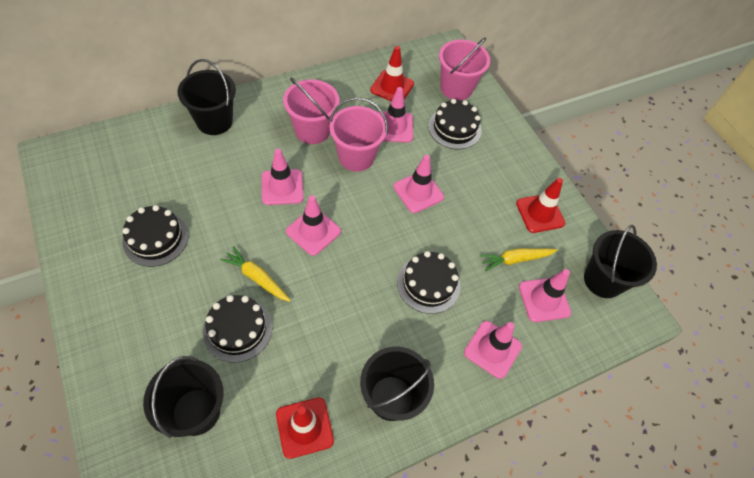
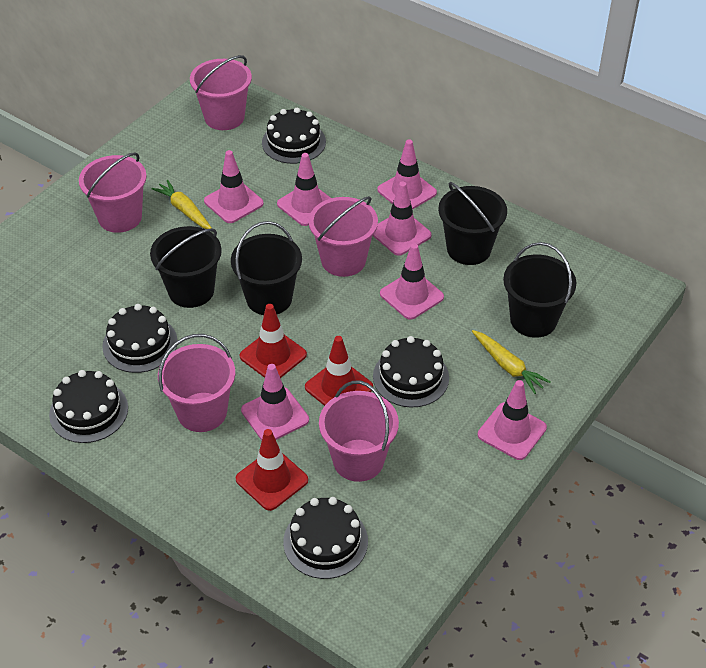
black cake: [122,205,189,267] [203,295,272,363] [397,251,461,314] [428,99,482,149] = 4 -> [49,370,128,443] [102,304,178,373] [262,107,326,164] [283,497,368,579] [373,336,449,407] = 5
pink bucket: [283,78,340,144] [329,97,388,172] [439,37,490,100] = 3 -> [79,152,147,233] [158,334,235,432] [190,55,252,130] [309,196,378,277] [319,381,399,482] = 5
pink traffic cone: [262,149,304,205] [286,195,341,256] [378,87,413,143] [394,155,444,213] [464,321,522,379] [519,269,571,322] = 6 -> [204,150,264,223] [241,364,309,440] [277,153,331,226] [372,182,432,256] [377,139,437,210] [380,243,444,320] [478,380,547,460] = 7

